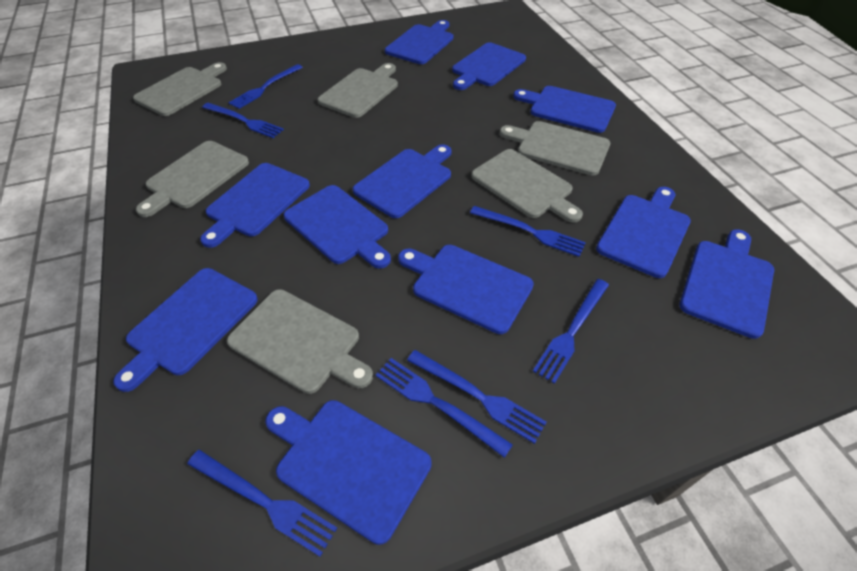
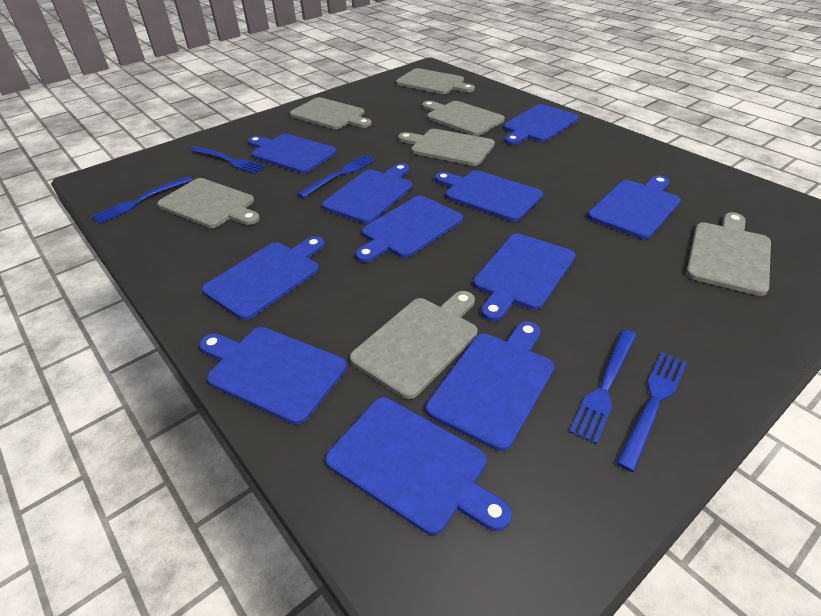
blue fork: [187,450,337,557] [202,103,284,138] [228,64,303,109] [376,358,513,458] [407,350,546,444] [470,206,586,257] [533,279,609,384] = 7 -> [91,176,192,224] [191,146,266,174] [297,155,376,198] [569,329,636,444] [616,352,687,472] = 5
grey cutting board: [133,62,227,116] [136,141,249,217] [227,289,373,394] [317,63,398,118] [471,149,583,223] [500,121,610,176] = 6 -> [157,178,260,228] [290,97,372,129] [350,291,478,399] [396,68,475,94] [398,129,495,166] [422,101,505,136] [686,212,771,296] = 7

